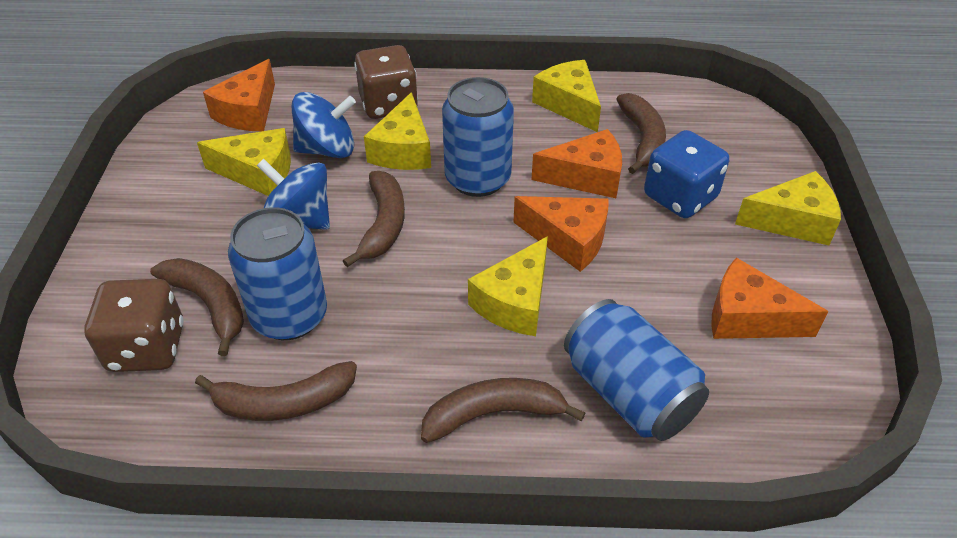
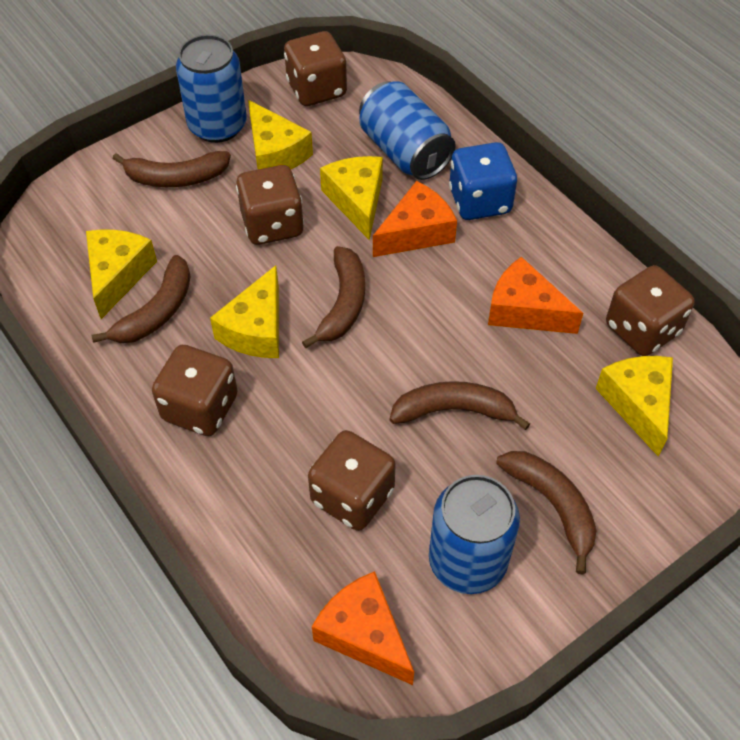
blue spinning top: [257,159,330,230] [292,92,356,158] = 2 -> none = 0
brown dice: [84,279,184,372] [354,45,418,119] = 2 -> [152,345,238,436] [236,165,304,245] [284,31,347,106] [308,430,396,531] [606,265,695,356] = 5
orange cheese: [203,59,275,131] [513,196,608,272] [531,129,622,198] [711,257,828,339] = 4 -> [312,571,414,685] [373,181,457,257] [488,257,583,334] = 3

